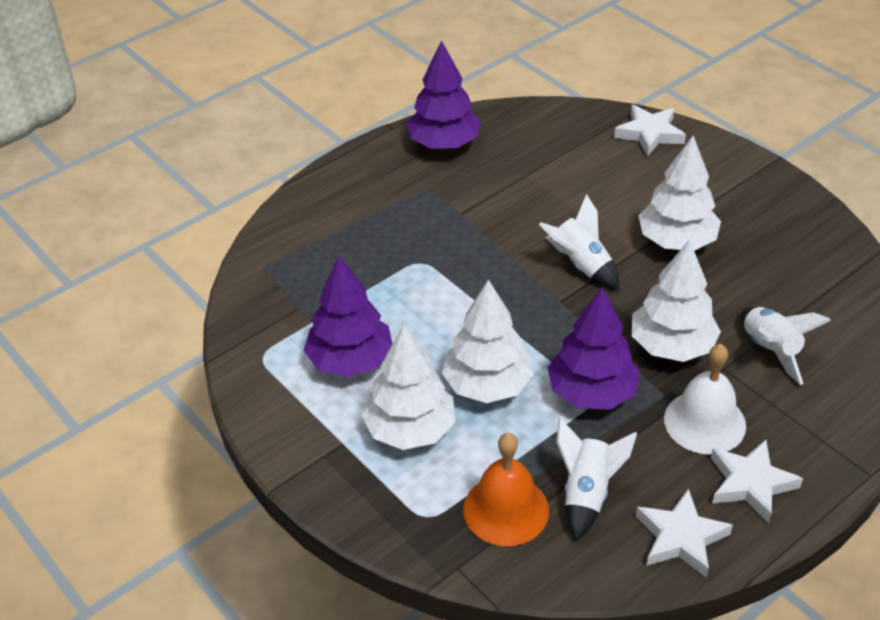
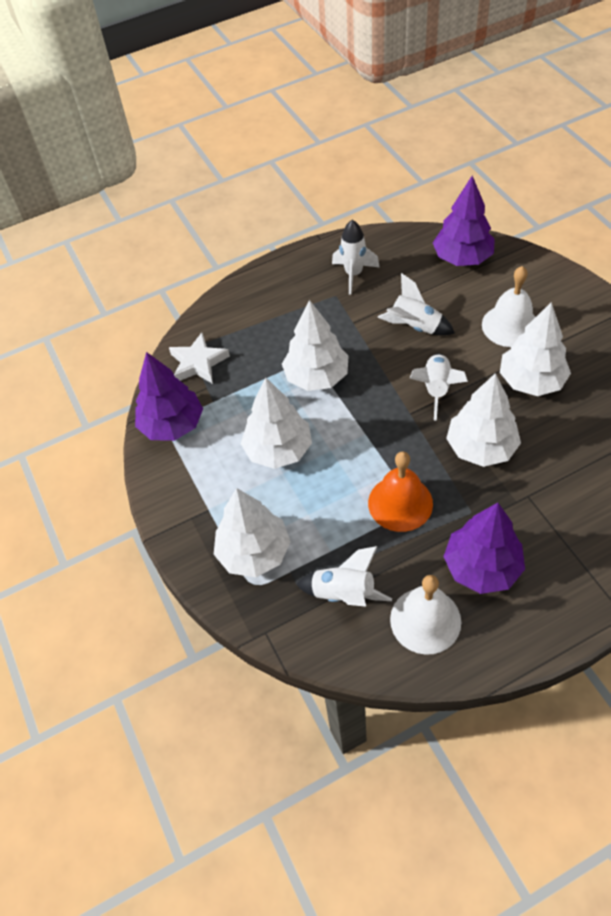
white bell: [664,344,746,455] = 1 -> [390,575,461,655] [482,266,535,347] = 2
white rocket: [539,194,619,290] [556,418,637,541] [740,307,831,385] = 3 -> [296,546,392,607] [332,220,379,295] [377,273,455,336] [410,353,468,420] = 4
white star: [614,105,686,157] [636,488,733,578] [711,440,803,523] = 3 -> [169,332,230,384] = 1
white tree: [361,325,455,450] [442,279,534,403] [632,239,721,362] [638,136,721,251] = 4 -> [214,488,291,577] [241,378,312,469] [282,300,349,391] [446,373,521,467] [500,302,571,396] = 5

